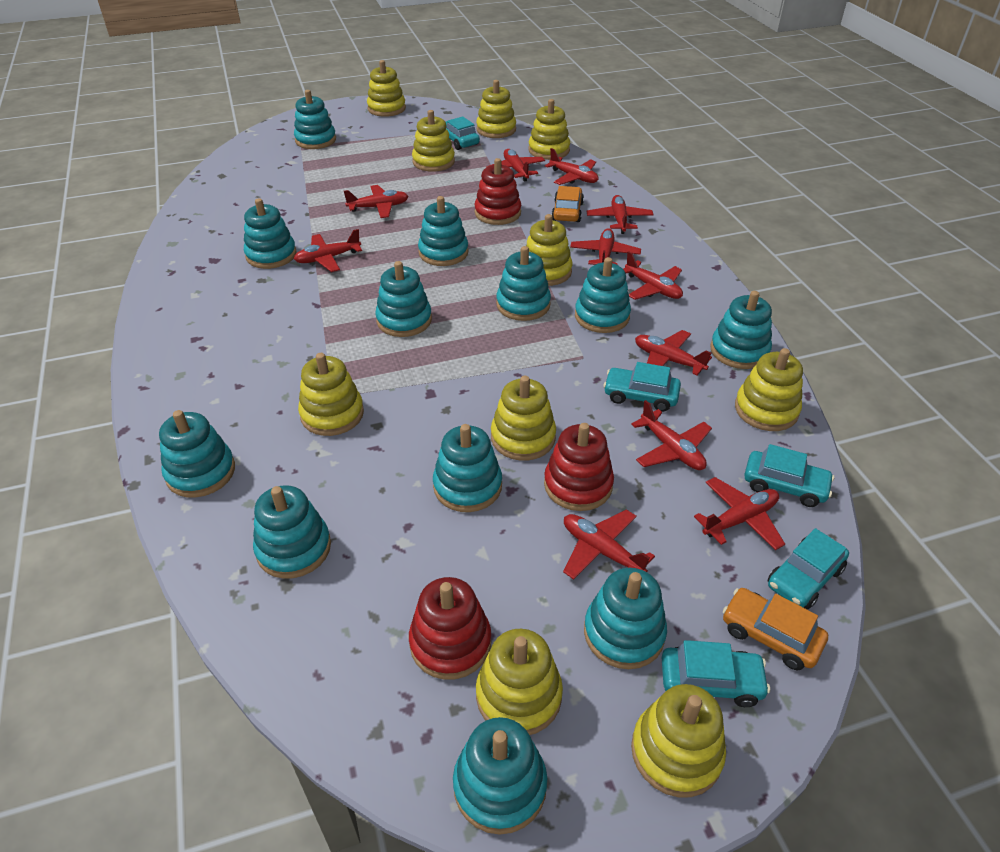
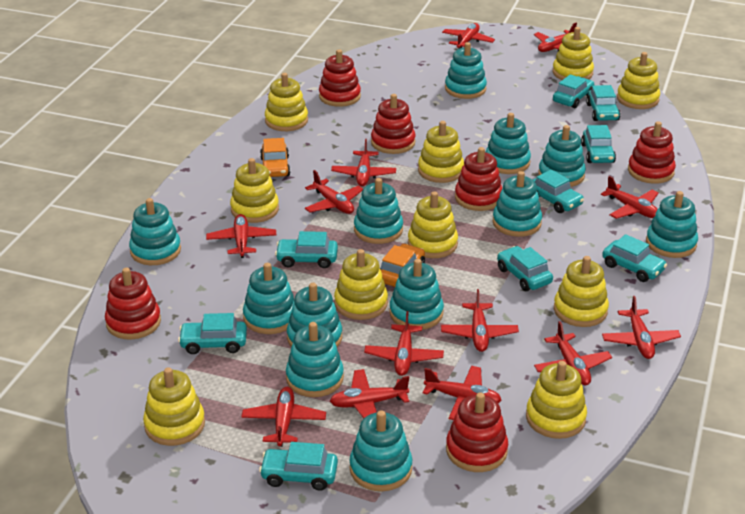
red plane: [294,229,362,272] [344,185,408,218] [487,149,545,181] [545,148,598,185] [563,509,655,580] [570,228,641,265] [587,195,654,234] [623,251,683,300] [631,400,712,470] [635,330,712,375] [694,477,785,550] = 11 -> [206,214,276,258] [241,387,326,447] [305,170,363,214] [330,369,409,419] [331,139,396,186] [364,311,444,376] [423,366,502,420] [441,289,519,352] [442,23,495,49] [534,23,577,52] [534,321,612,385] [601,176,659,219] [602,296,681,359] = 13
red stacking toy: [409,577,491,680] [475,158,521,225] [544,423,614,511] = 3 -> [105,268,161,339] [319,50,361,107] [371,94,416,154] [446,392,508,472] [455,147,502,211] [628,122,676,184] = 6
turquoise car: [446,116,480,150] [604,362,681,412] [662,640,770,707] [744,444,834,507] [768,528,849,610] = 5 -> [178,313,247,354] [259,442,338,491] [275,231,338,268] [497,246,553,291] [533,169,584,213] [553,74,594,108] [581,125,616,163] [586,85,620,121] [602,234,667,282] = 9

